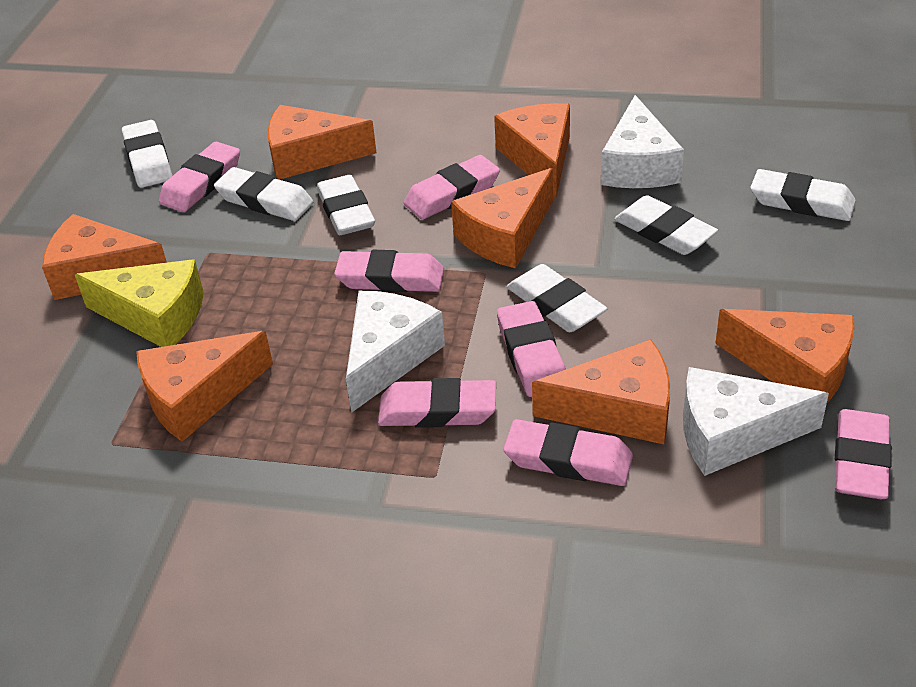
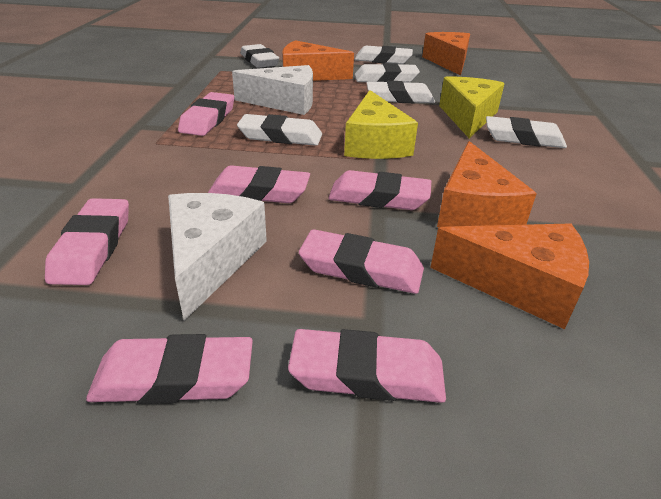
orange cheese: [42,214,167,300] [136,331,273,442] [268,105,377,180] [451,168,553,268] [494,103,570,197] [532,339,670,444] [715,309,854,403] = 7 -> [282,40,354,81] [422,32,470,76] [430,223,589,329] [437,141,537,228] = 4
white cheese: [346,291,445,413] [601,95,684,188] [683,367,829,476] = 3 -> [168,193,267,321] [232,65,313,115] = 2
yellow cheese: [75,260,204,347] = 1 -> [344,90,418,159] [439,77,505,138] = 2

